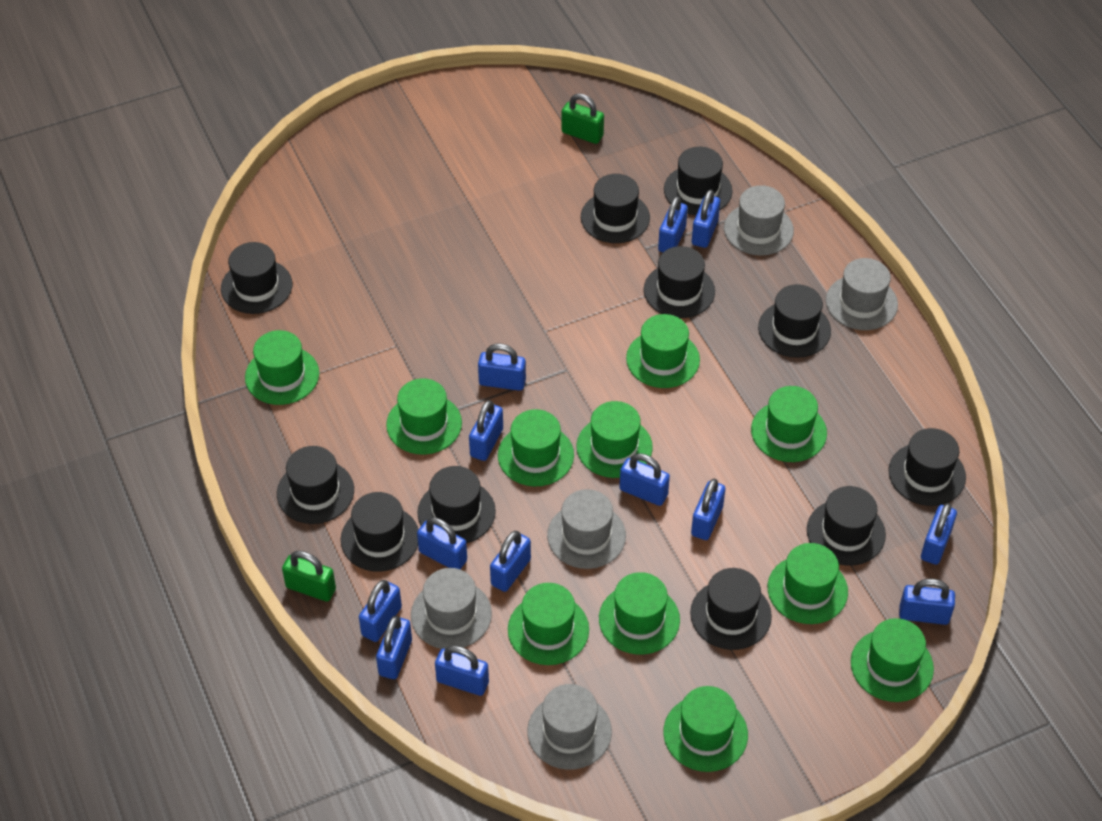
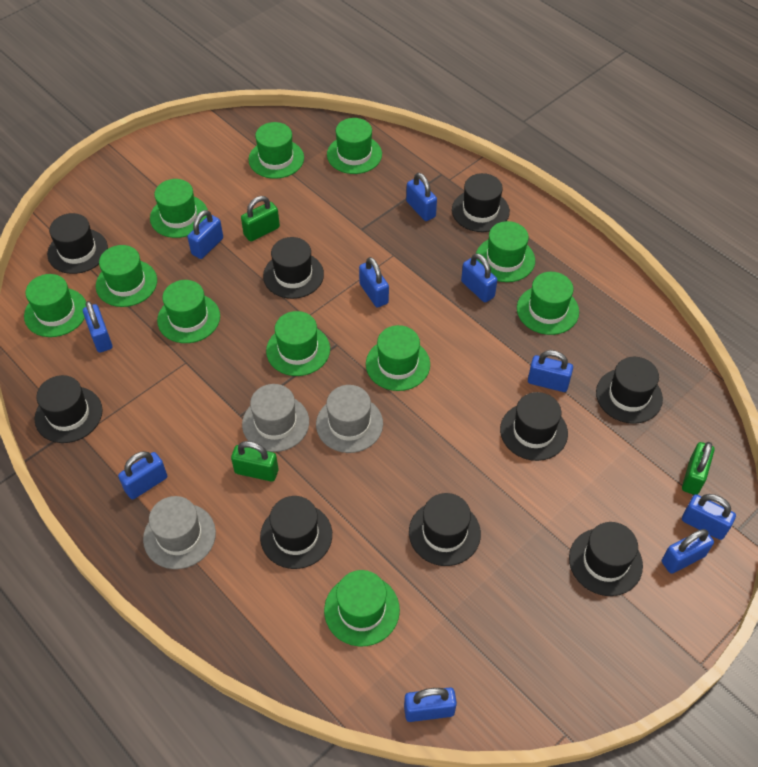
black hat: [221,242,292,314] [277,446,354,524] [341,492,418,572] [417,466,496,543] [581,174,650,243] [644,246,715,318] [664,147,733,215] [690,568,772,650] [758,284,831,358] [807,486,886,565] [889,428,966,506] = 11 -> [35,375,102,443] [47,213,108,274] [260,496,332,569] [263,237,324,299] [409,493,481,566] [452,173,510,232] [500,392,568,461] [569,522,643,596] [596,357,663,424] = 9
blue padlock: [359,580,402,642] [376,616,412,679] [417,517,467,569] [435,645,489,696] [469,400,503,461] [478,344,526,391] [490,531,531,592] [619,453,670,506] [658,196,688,252] [691,479,725,540] [692,189,720,248] [899,579,955,625] [921,503,957,565] = 13 -> [83,301,112,353] [118,451,167,500] [188,210,223,259] [359,257,389,308] [404,687,457,722] [406,173,437,221] [461,253,497,302] [528,350,573,392] [662,529,714,574] [682,494,736,540] = 10
green padlock: [282,551,336,602] [561,93,604,144] = 2 -> [231,441,278,482] [241,196,280,242] [682,442,715,495] = 3
grey hat: [411,568,492,649] [527,684,612,770] [547,489,626,569] [724,185,794,256] [826,258,898,330] = 5 -> [143,496,216,569] [242,384,309,452] [316,385,383,453] = 3

